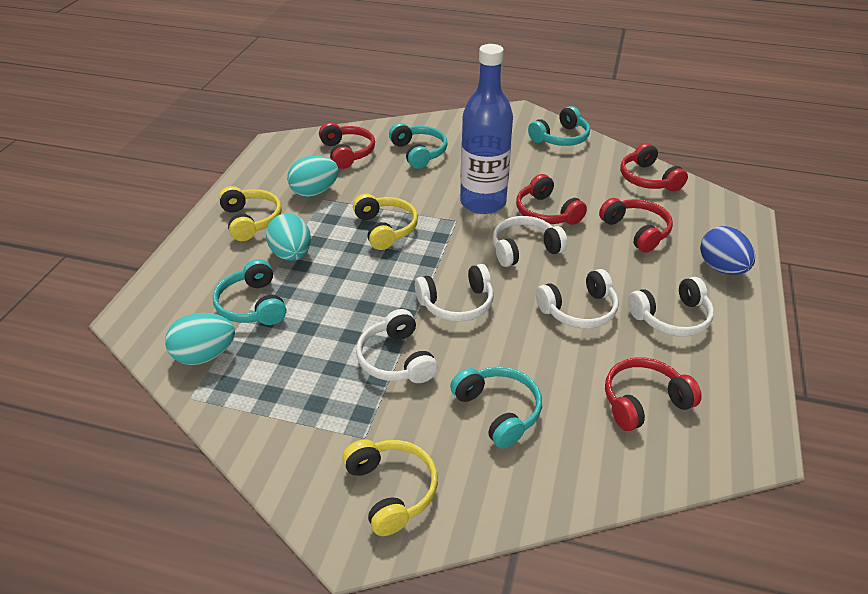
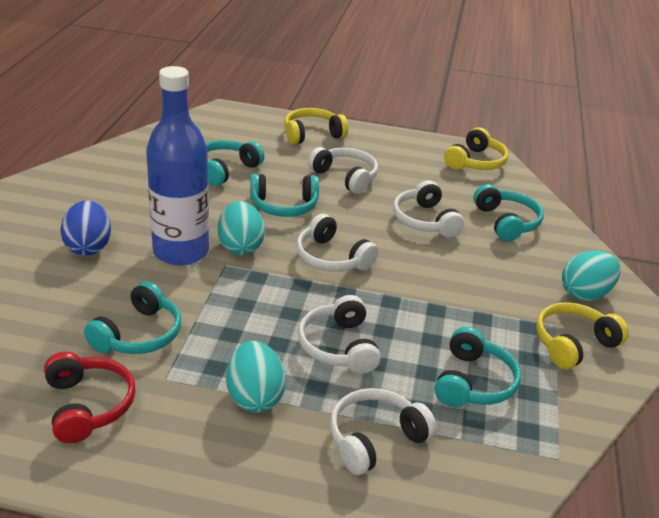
red headphones: [319,122,375,169] [516,174,587,225] [599,198,673,253] [605,357,702,431] [620,143,688,192] = 5 -> [44,352,136,443] = 1
turquoise headphones: [213,259,286,325] [389,123,447,169] [450,366,542,449] [528,106,590,146] = 4 -> [84,281,181,354] [205,140,264,186] [250,174,319,217] [434,327,521,407] [473,184,544,241] = 5

